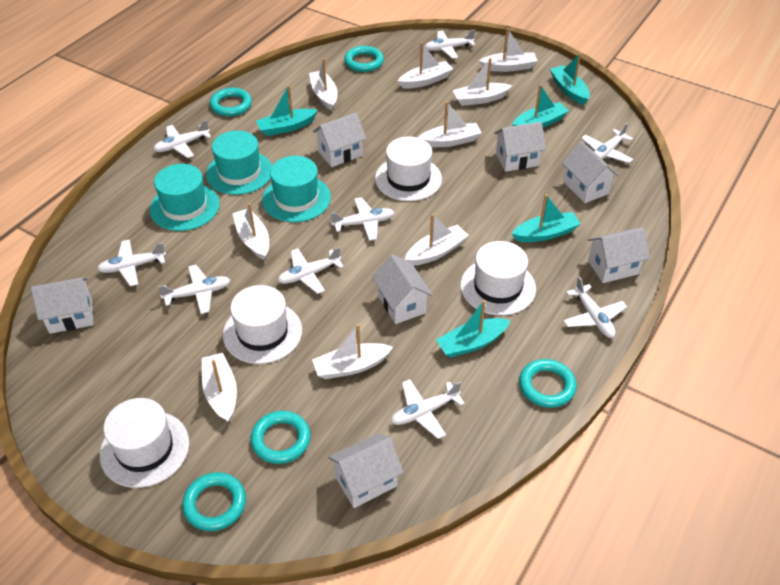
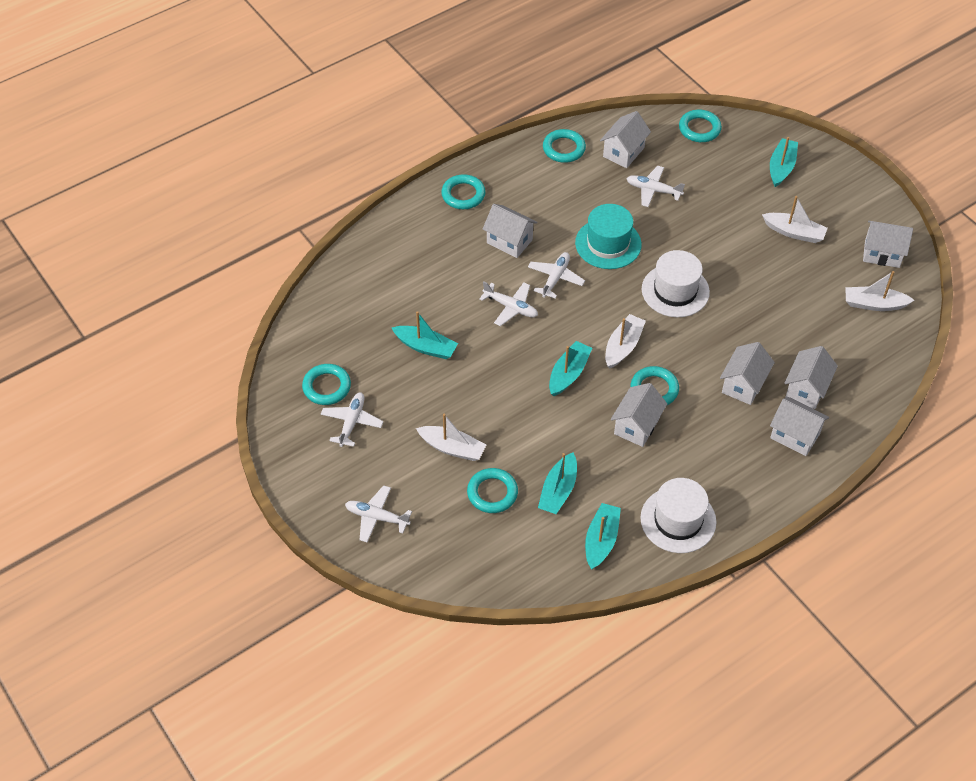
turquoise hat: [150,164,220,231] [206,131,272,195] [262,156,331,222] = 3 -> [575,204,642,269] = 1
turquoise ring: [182,472,246,531] [210,88,252,116] [251,411,311,464] [344,46,384,72] [519,359,577,408] = 5 -> [302,364,351,405] [441,174,486,209] [467,468,518,513] [543,129,586,163] [631,366,679,405] [679,110,722,142] = 6
white boat: [202,353,237,422] [232,203,269,261] [309,58,338,111] [312,324,393,379] [398,42,453,89] [405,214,469,266] [418,101,482,147] [452,58,512,106] [479,28,538,72] = 9 -> [416,414,486,461] [605,314,646,369] [762,196,828,243] [845,271,914,311] = 4
white hat: [100,398,189,488] [223,285,302,364] [375,136,442,201] [460,241,536,316] = 4 -> [640,478,716,553] [642,250,710,317] = 2
white plane: [97,239,166,286] [153,120,211,158] [158,265,230,314] [278,247,344,294] [331,197,394,241] [391,379,465,439] [425,29,475,59] [563,276,627,338] [581,123,634,163] = 9 -> [321,393,383,447] [345,485,412,542] [479,281,538,326] [528,252,585,299] [626,166,685,207] = 5

